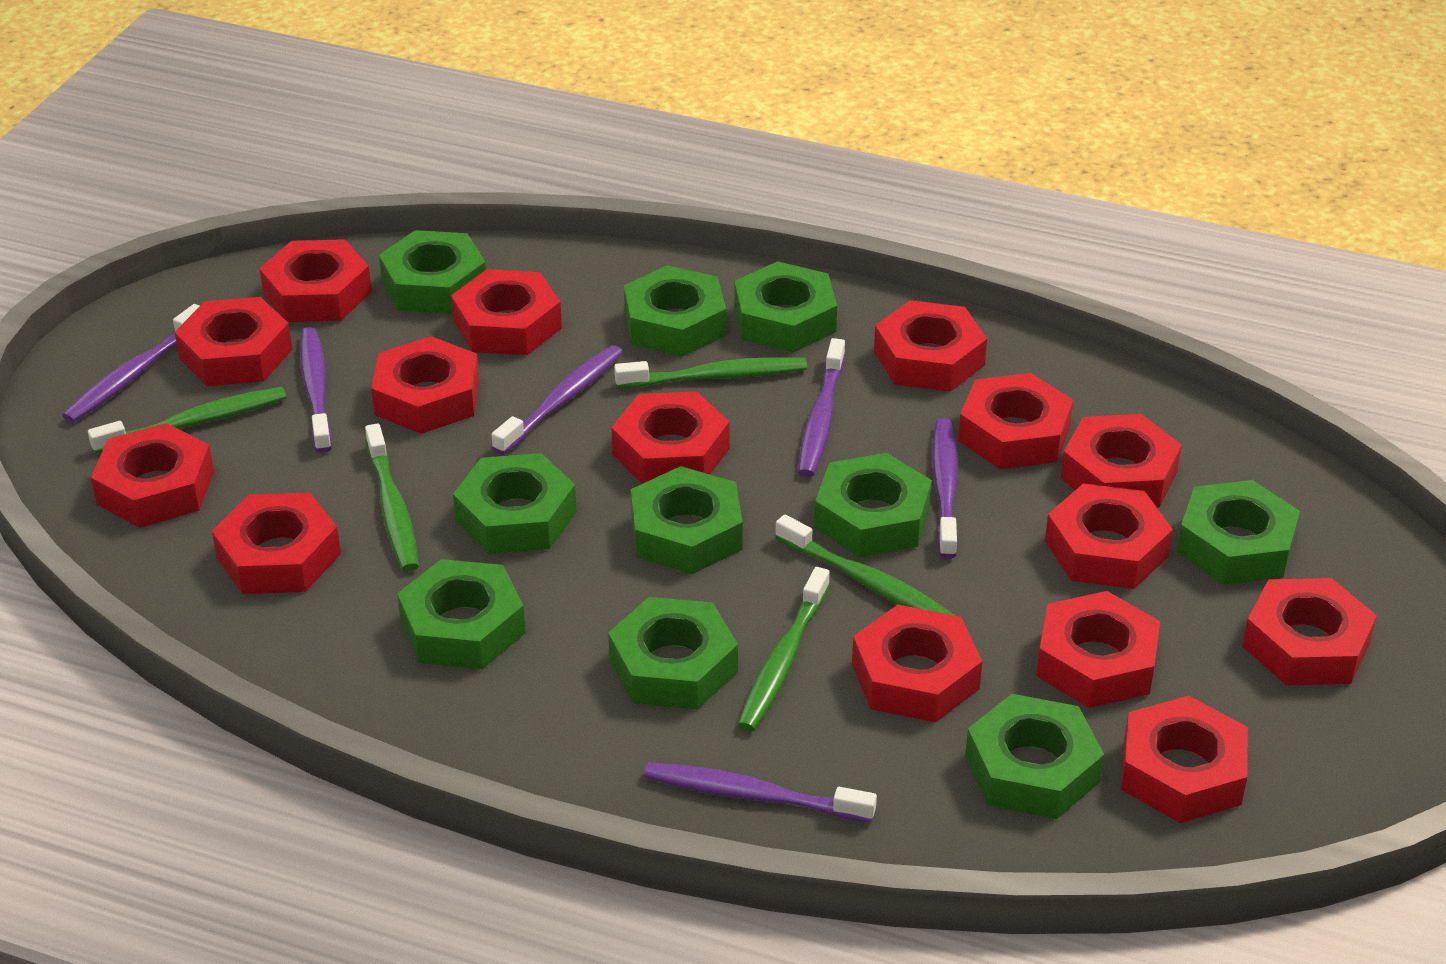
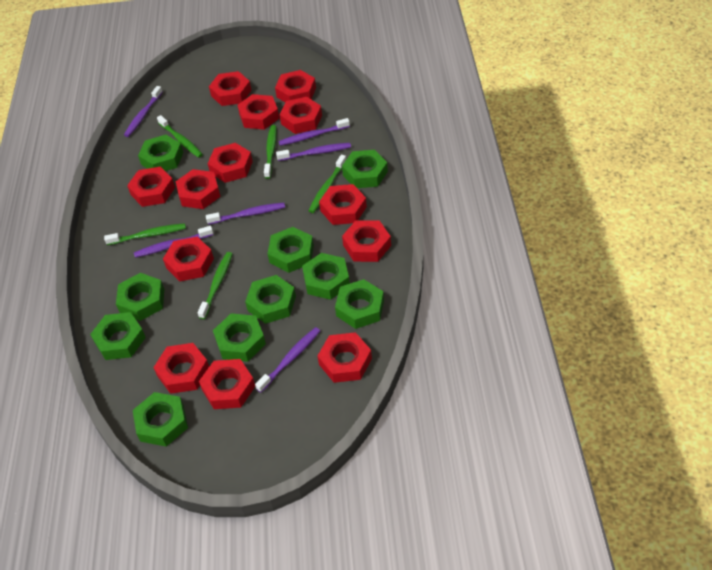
red nut: [91,423,214,528] [175,297,292,386] [212,492,341,594] [259,239,372,322] [371,336,479,434] [451,269,562,355] [611,391,730,484] [852,605,982,722] [874,300,987,392] [958,373,1073,469] [1036,591,1160,708] [1045,483,1173,589] [1061,414,1182,507] [1121,696,1248,823] [1242,578,1377,685] = 15 -> [127,167,175,207] [153,343,209,394] [163,237,214,281] [176,169,221,209] [199,359,255,409] [208,143,253,183] [209,71,252,106] [237,94,279,130] [275,70,316,103] [280,97,322,134] [318,332,372,383] [319,184,367,225] [342,220,391,262] = 13

